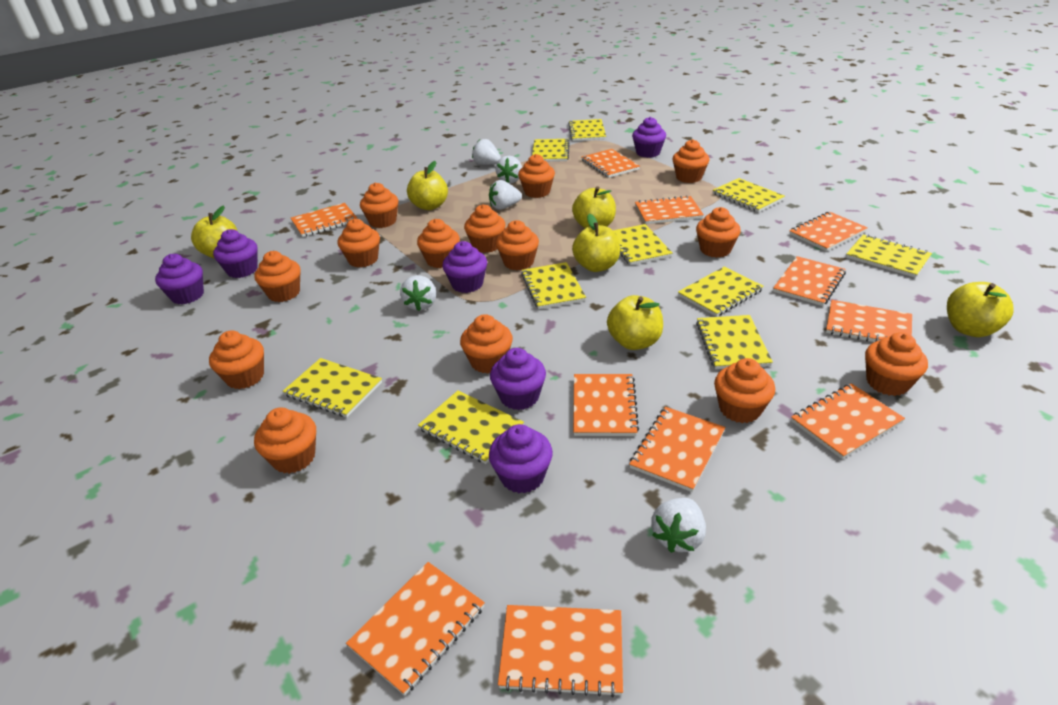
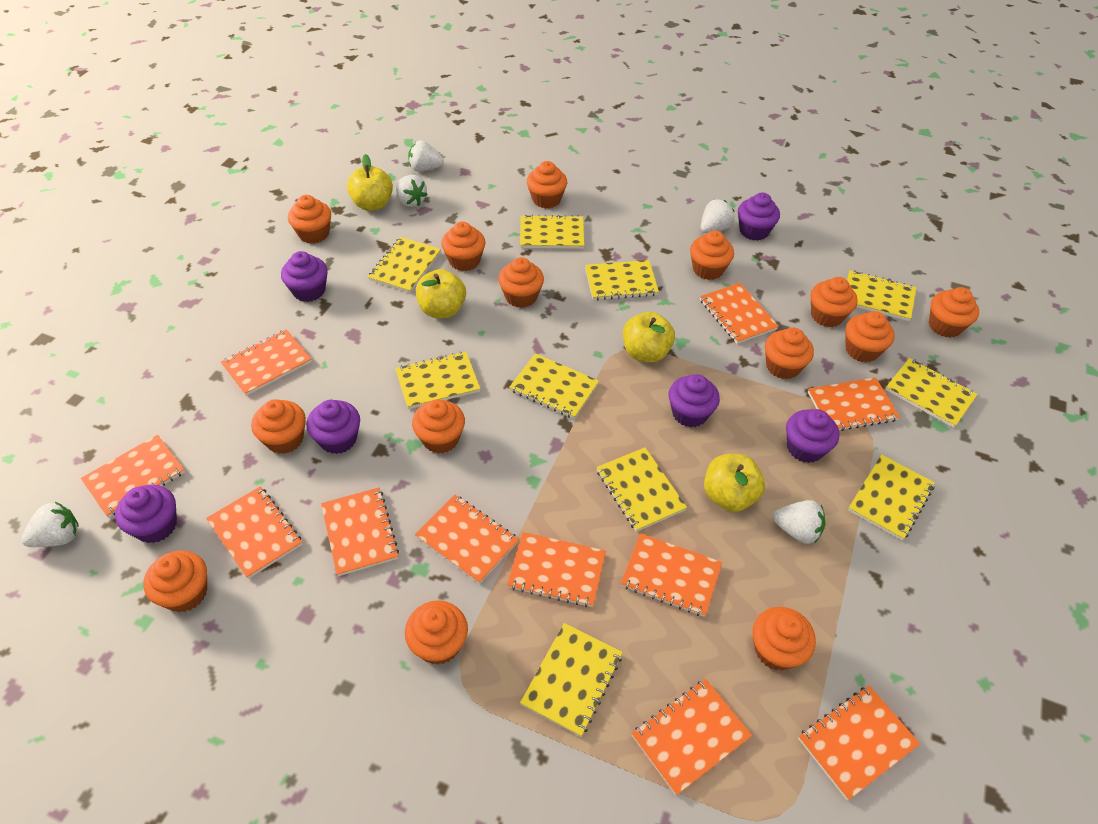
yellow apple: [191,205,237,258] [407,161,448,210] [572,186,616,228] [572,214,620,272] [607,295,663,350] [947,282,1014,337] = 6 -> [347,154,393,211] [416,269,466,318] [623,312,675,363] [704,454,765,512] = 4

